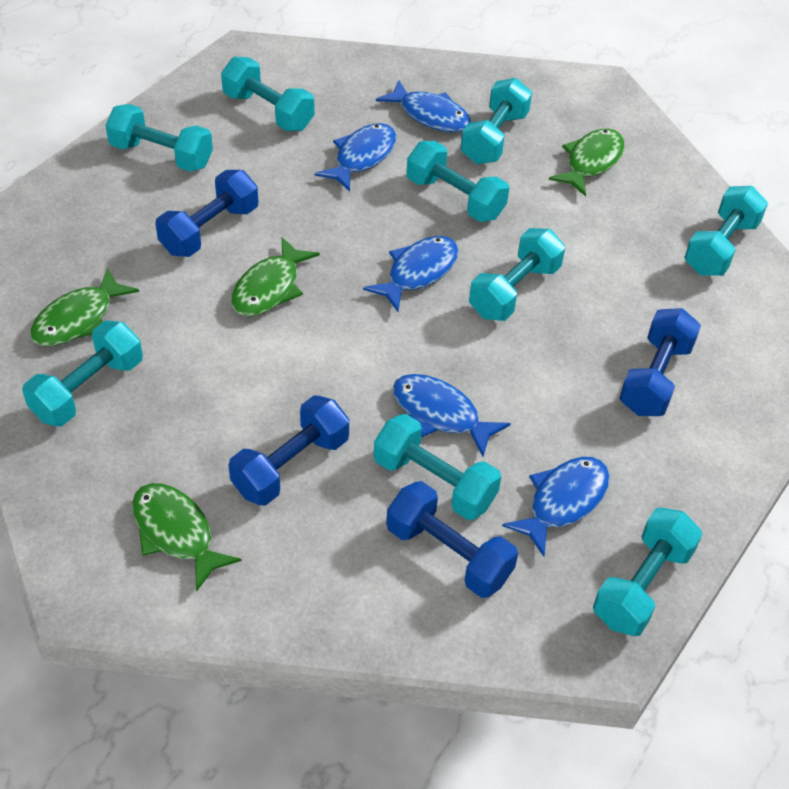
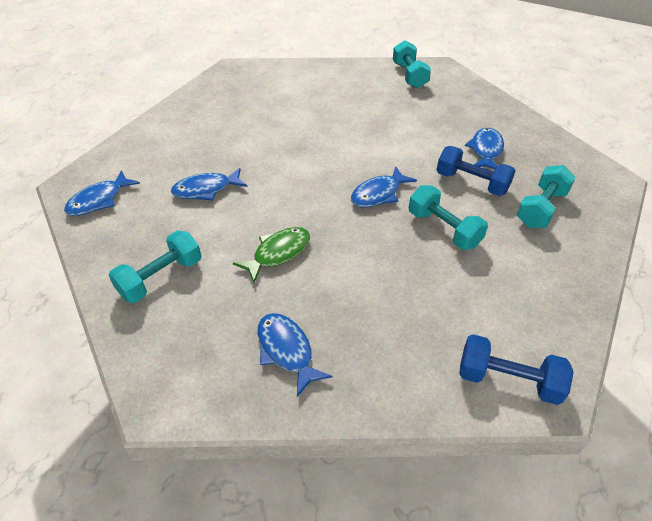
blue dumbbell: [155,170,258,257] [229,395,349,506] [386,481,518,598] [619,308,701,416] = 4 -> [437,146,516,196] [460,334,574,405] = 2
green fish: [30,269,139,346] [132,483,242,592] [231,237,320,317] [549,129,625,196] = 4 -> [233,227,310,283] = 1
turquoise dumbbell: [22,321,143,426] [105,104,213,172] [221,57,315,131] [374,414,501,520] [406,141,509,222] [460,78,532,164] [469,228,565,321] [593,508,702,636] [684,186,768,276] = 9 -> [109,231,201,303] [393,40,431,89] [409,185,488,250] [517,165,576,228] = 4

